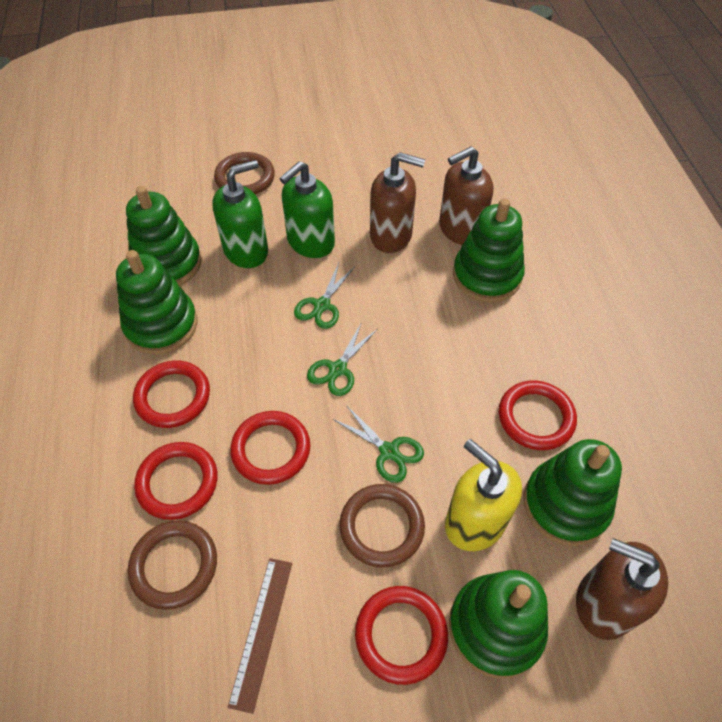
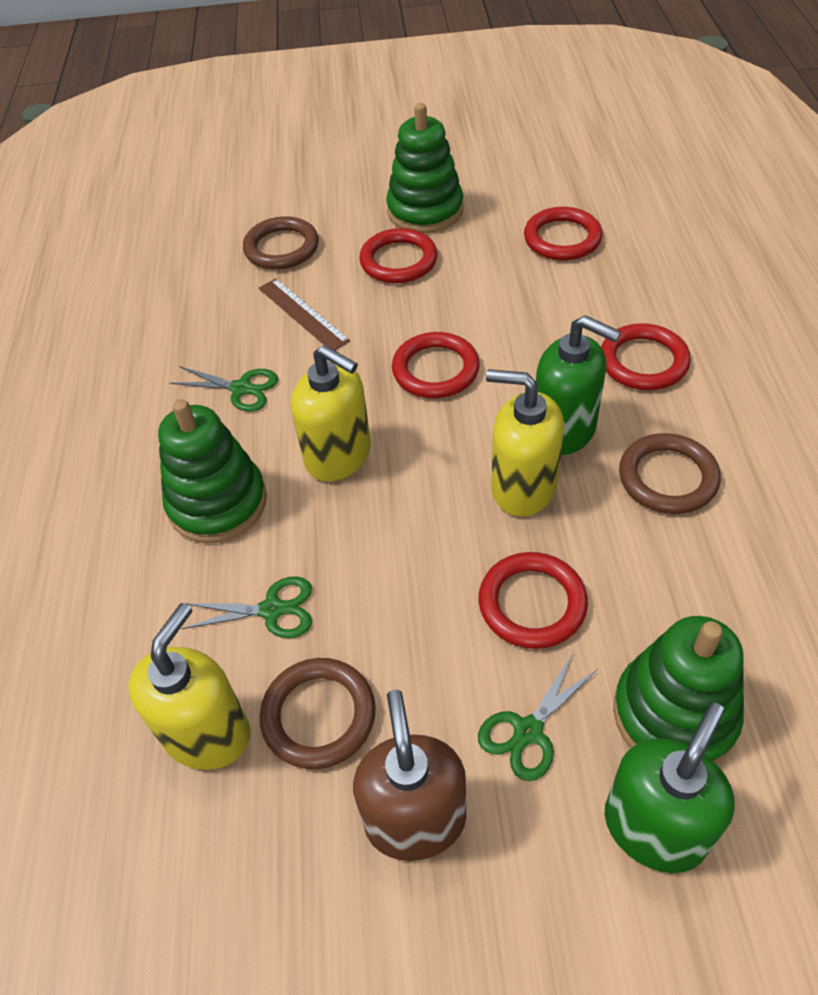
brown soap dispenser: [370,152,425,253] [439,147,493,245] [576,538,668,640] = 3 -> [353,690,466,861] = 1
green stacking toy: [116,250,197,354] [126,186,202,286] [449,570,548,679] [453,198,525,302] [524,439,622,546] = 5 -> [158,399,267,543] [386,103,464,233] [613,616,744,764] = 3
yellow soap dispenser: [445,439,522,551] = 1 -> [128,603,250,770] [291,345,371,481] [486,369,564,517] = 3

